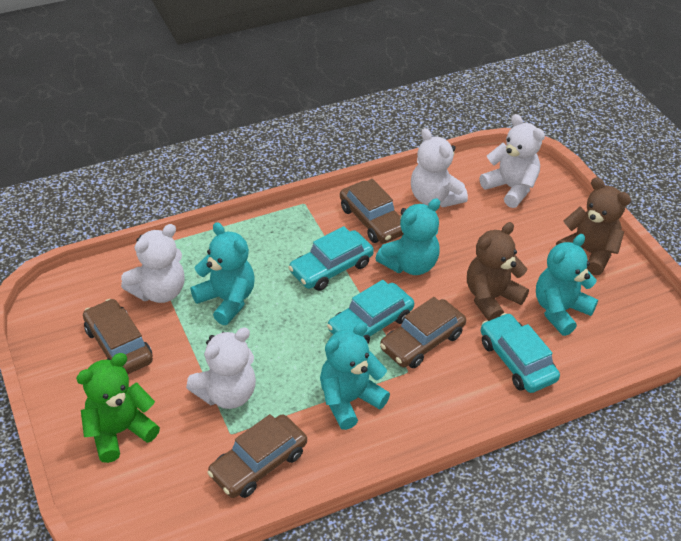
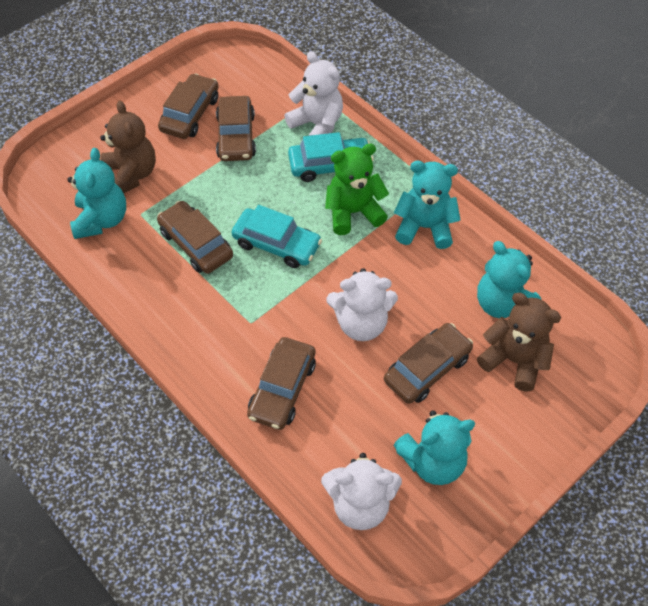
brown car: [83,299,153,374] [207,414,307,498] [340,179,404,244] [380,297,466,368] = 4 -> [157,201,233,274] [158,73,219,139] [216,96,256,161] [247,337,316,430] [384,323,473,404] = 5
turquoise car: [288,226,374,291] [327,280,414,343] [481,313,560,393] = 3 -> [232,205,322,268] [288,132,374,182] = 2
white teddy bear: [121,224,185,303] [186,328,256,409] [411,128,468,207] [480,114,545,208] = 4 -> [284,51,343,136] [321,453,402,530] [327,268,398,341] = 3

